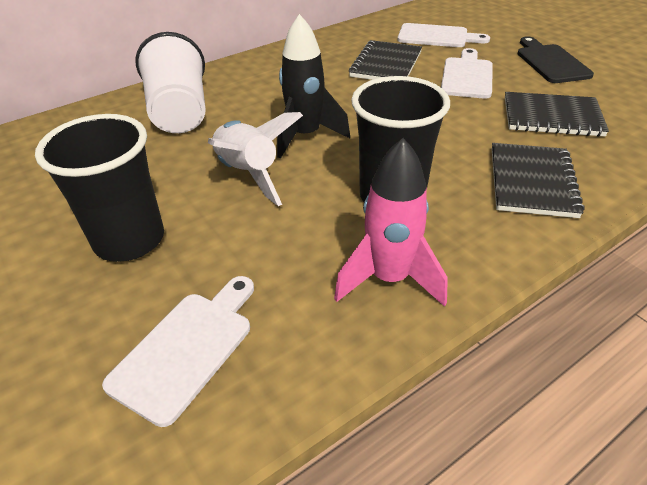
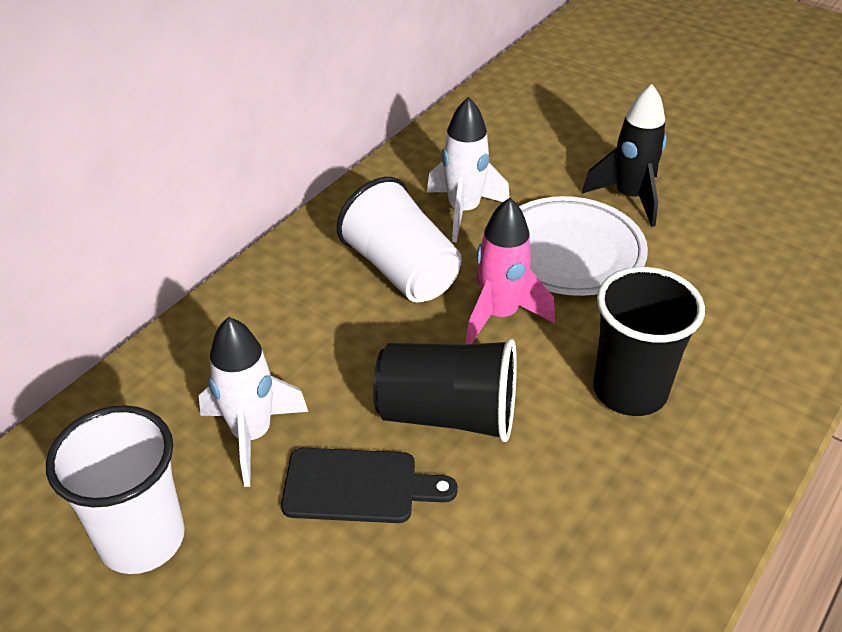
black notebook: [349,40,422,80] [492,143,585,218] [505,92,609,137] = 3 -> none = 0
white cup: [135,32,206,133] = 1 -> [46,405,185,574] [337,177,462,302] = 2
white cutting board: [102,276,254,427] [398,23,490,47] [441,48,493,99] = 3 -> none = 0
white plate: none = 0 -> [519,196,648,296] = 1
white rocket: [208,112,303,206] = 1 -> [199,317,308,487] [427,97,510,242] = 2

